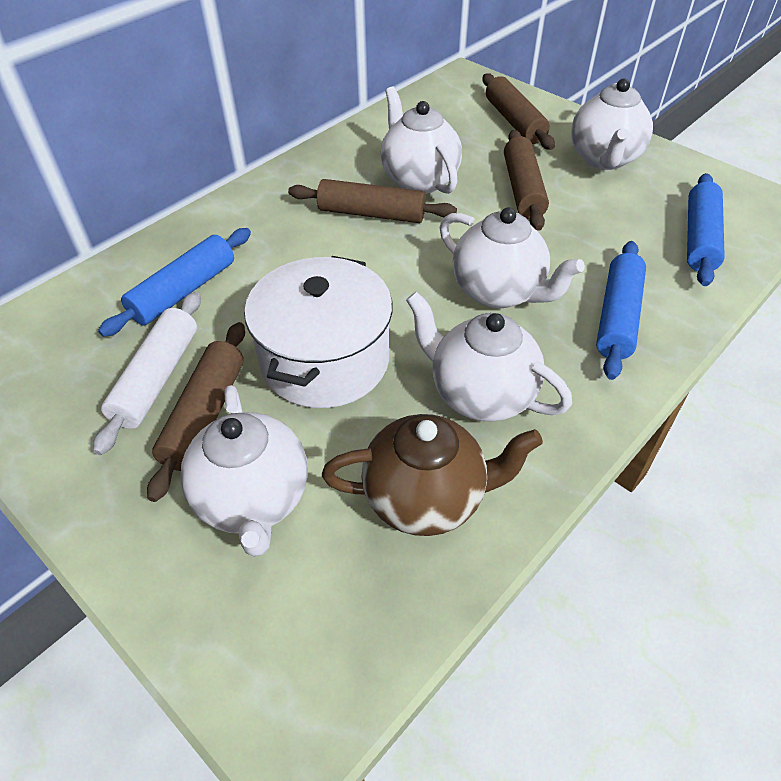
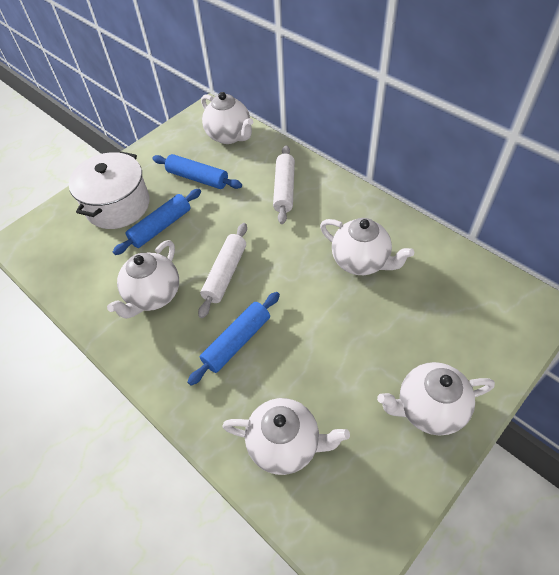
brown rolling pin: [147,322,245,502] [288,179,457,223] [483,73,555,150] [504,130,549,231] = 4 -> none = 0
brown teapot: [322,414,543,536] = 1 -> none = 0
white rolling pin: [93,292,201,455] = 1 -> [198,223,247,318] [273,145,295,224] = 2

